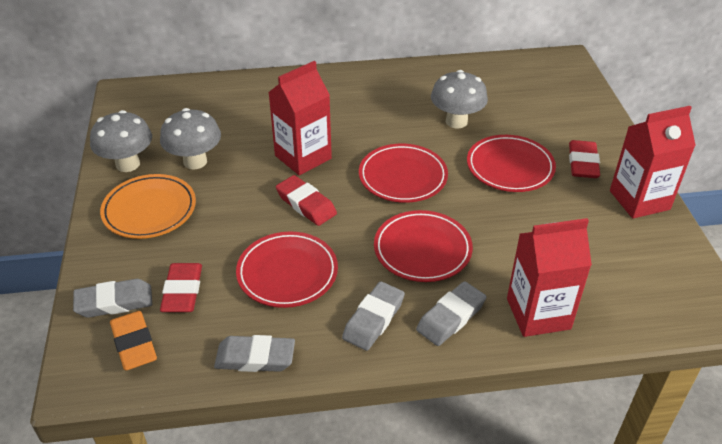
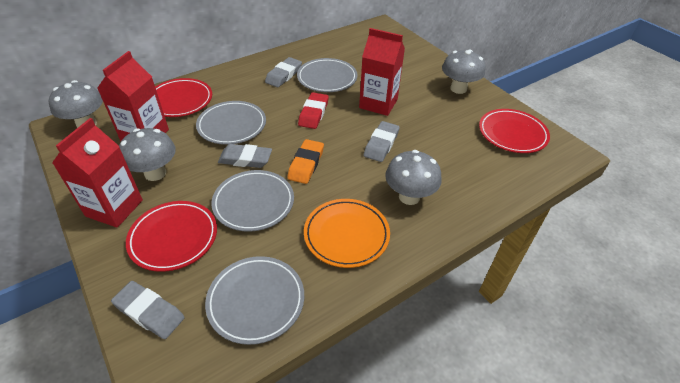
grey mushroom: [90,110,152,172] [160,108,221,170] [431,70,488,129] = 3 -> [48,80,103,128] [119,128,176,181] [385,150,442,205] [442,49,486,94] = 4
grey plate: none = 0 -> [196,101,266,145] [205,256,304,345] [211,170,294,232] [297,58,358,92] = 4
red eraser: [160,263,202,312] [276,175,337,226] [569,140,600,178] = 3 -> [298,92,329,129] = 1
red plate: [236,232,338,308] [359,144,448,203] [374,210,473,282] [467,135,556,192] = 4 -> [126,201,217,272] [155,78,212,117] [479,109,550,153] = 3

